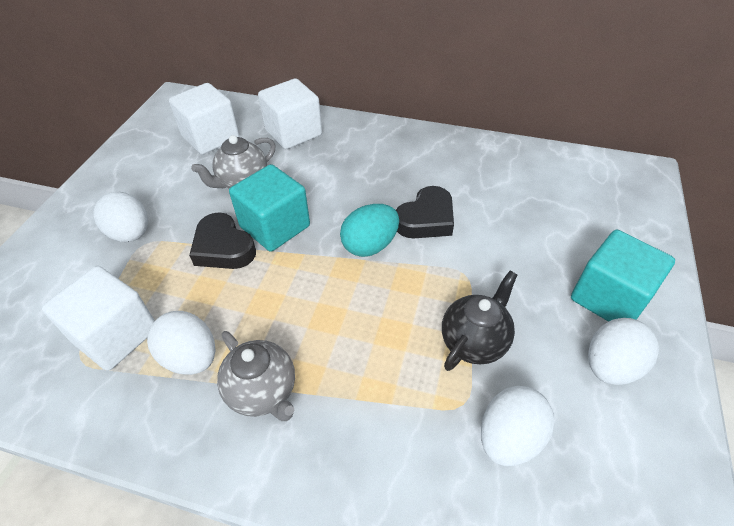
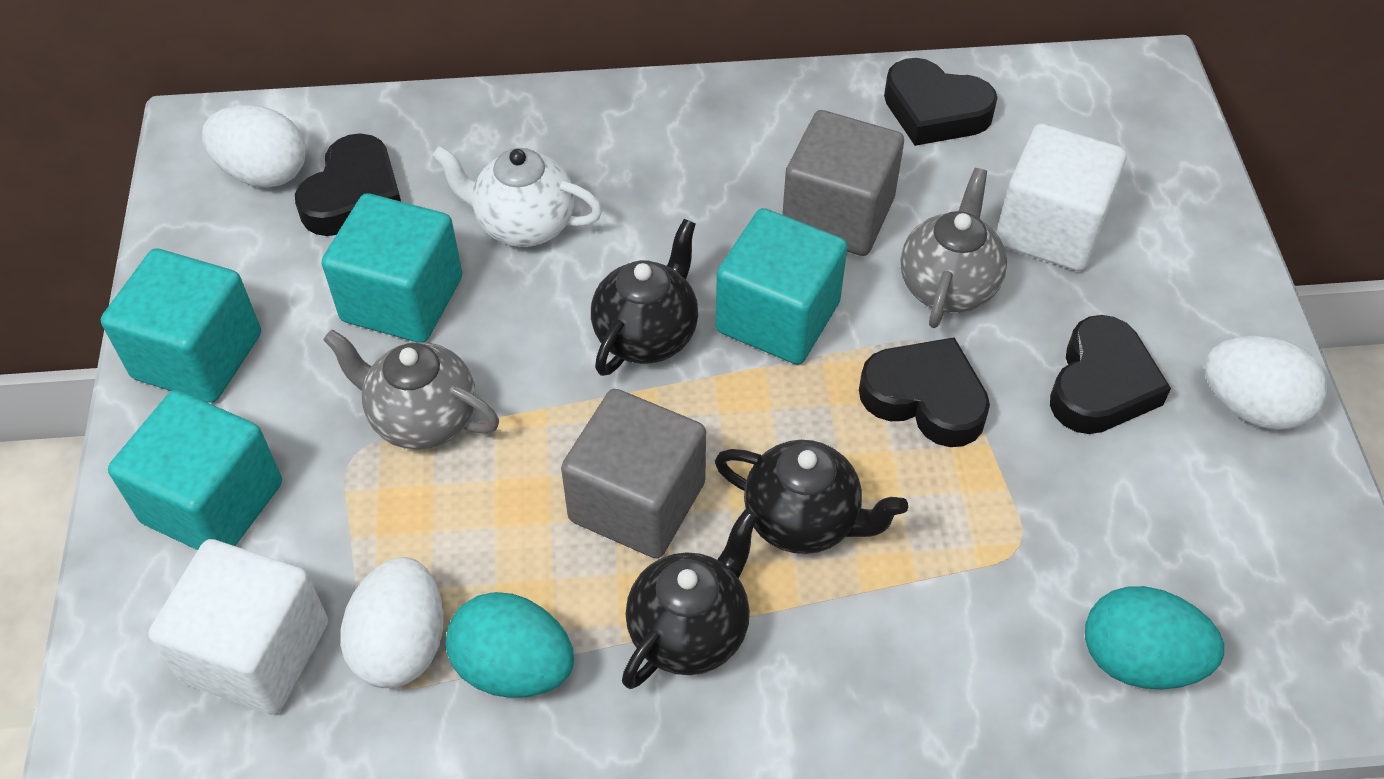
black heart: [189,212,256,269] [396,186,454,238] = 2 -> [295,133,401,236] [859,337,990,447] [884,58,997,146] [1050,315,1171,434] = 4
black teapot: [442,271,518,371] = 1 -> [591,219,698,376] [622,509,758,689] [715,440,908,554] = 3
grey cube: none = 0 -> [561,389,706,558] [782,110,904,256] = 2
turquoise cube: [229,164,310,252] [571,230,675,322] = 2 -> [101,248,261,403] [108,390,282,550] [322,193,462,342] [715,208,848,365] = 4
turquoise egg: [340,204,399,257] = 1 -> [446,592,574,698] [1085,586,1224,690] = 2
white cube: [42,266,155,371] [169,83,239,155] [258,79,322,149] = 3 -> [148,539,328,715] [996,123,1127,271] = 2
white egg: [93,192,148,242] [147,311,216,375] [481,386,554,466] [588,318,659,385] = 4 -> [202,105,306,188] [340,557,444,688] [1205,335,1327,430] = 3
white teapot: none = 0 -> [432,146,602,247] = 1

